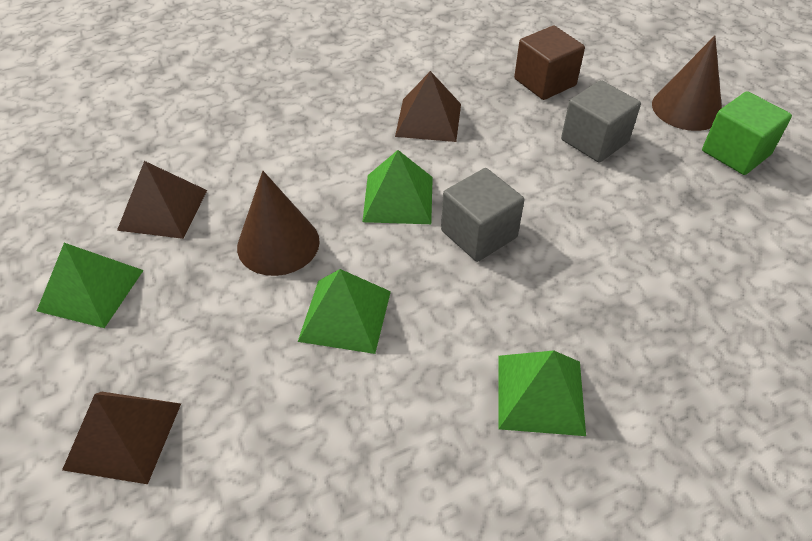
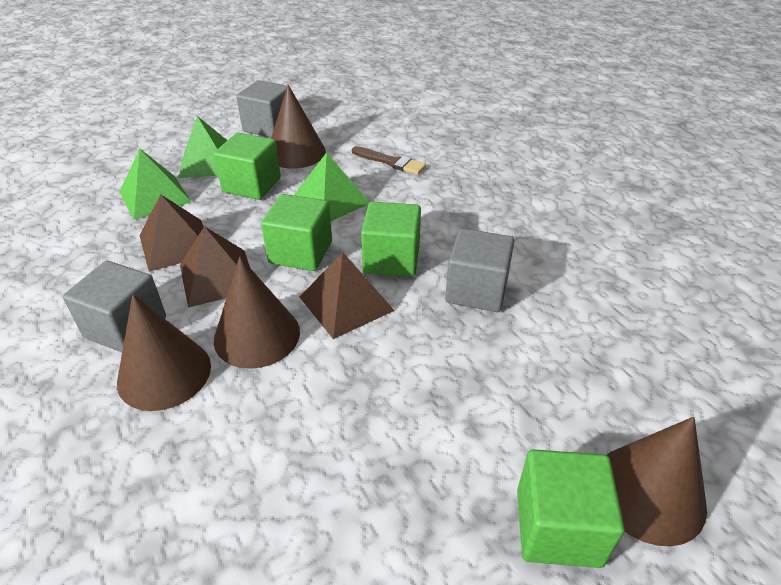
brown brush: none = 0 -> [352,146,426,175] = 1
brown cone: [237,171,320,276] [652,36,722,131] = 2 -> [117,294,211,411] [214,257,300,369] [271,85,326,169] [607,417,707,546] = 4
brown cube: [514,26,585,100] = 1 -> none = 0
green cube: [702,91,792,175] = 1 -> [214,133,281,200] [261,194,332,271] [361,202,421,277] [517,449,624,568] = 4
green pyramid: [37,243,144,328] [298,269,391,354] [362,150,433,224] [498,350,586,436] = 4 -> [119,149,191,220] [178,116,227,178] [294,152,369,221] = 3
grey cube: [441,168,524,262] [561,80,641,163] = 2 -> [63,261,166,353] [236,80,287,138] [445,228,514,312] = 3

